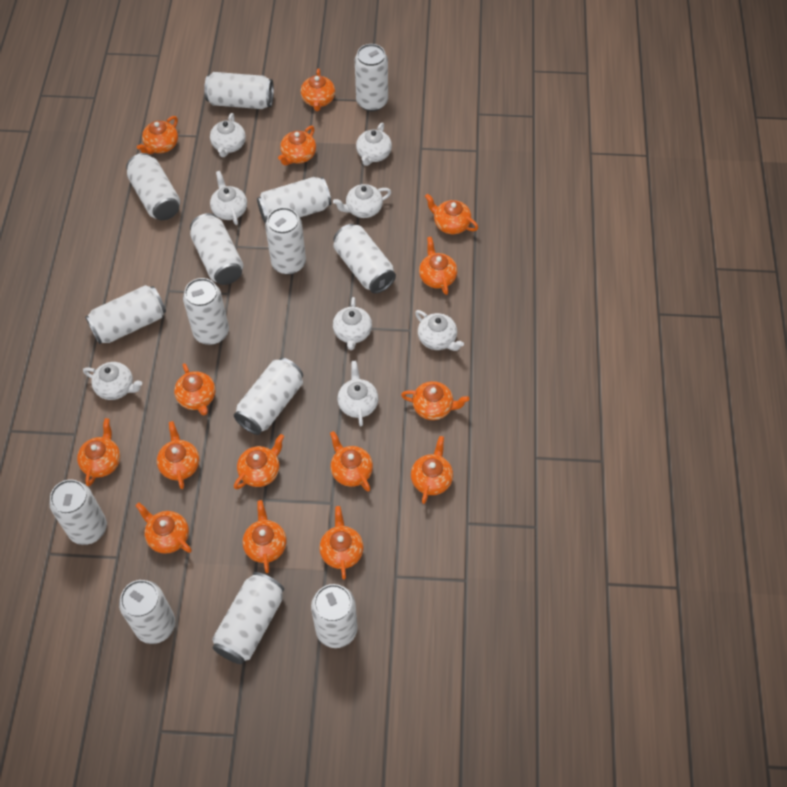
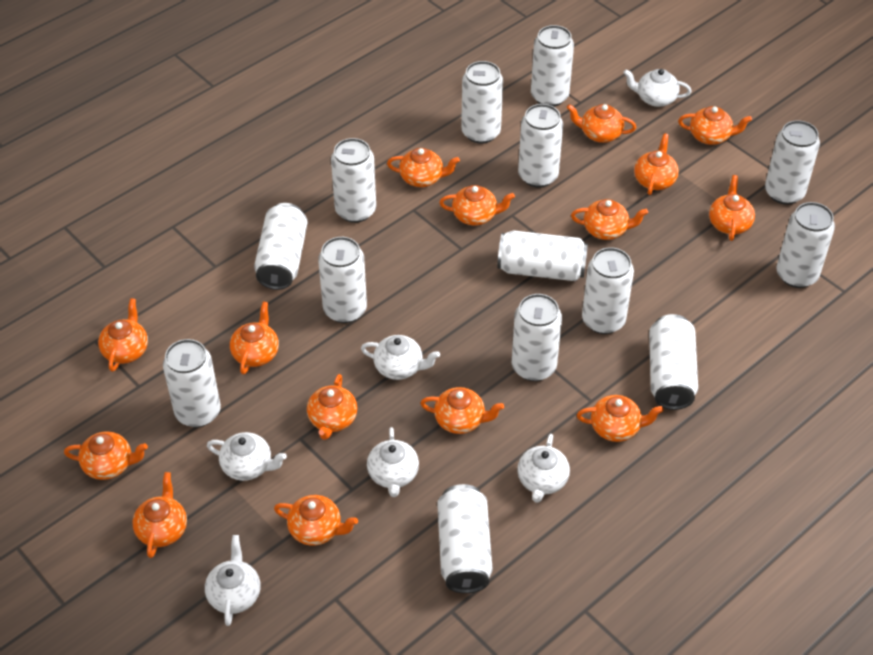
white teapot: [83,362,142,400] [210,113,246,157] [210,171,247,225] [333,184,391,218] [333,297,372,350] [338,361,378,426] [356,123,392,166] [415,310,464,351] = 8 -> [205,535,260,626] [207,432,287,481] [361,335,440,380] [367,427,419,497] [517,434,570,503] [623,69,692,107] = 6

